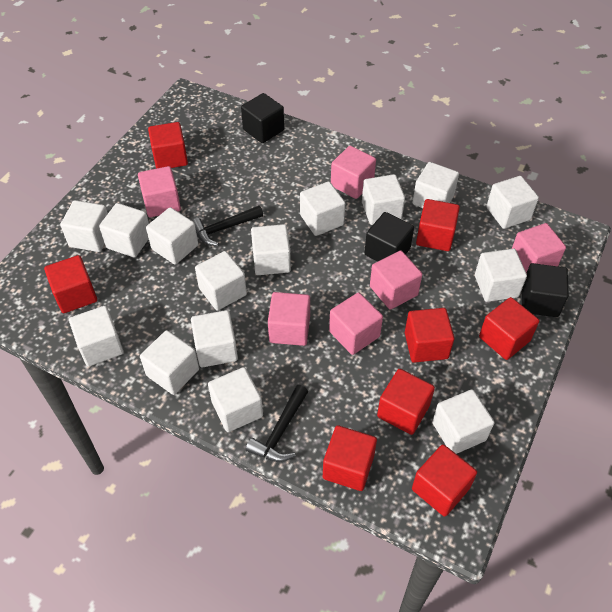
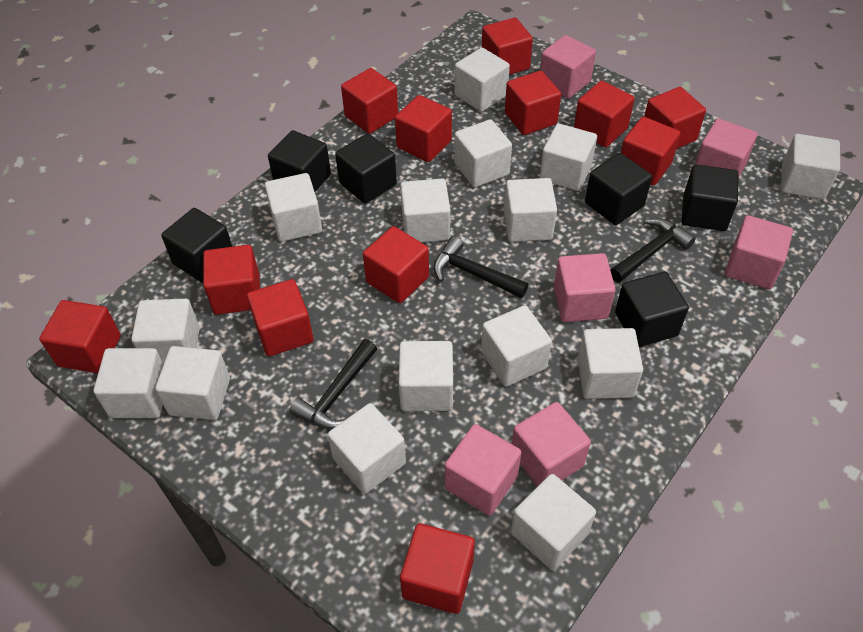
black cube: [241,93,284,143] [365,212,414,261] [522,263,569,317] = 3 -> [161,208,232,283] [268,130,331,192] [335,133,397,204] [585,153,652,225] [615,272,689,347] [682,164,739,231] = 6
black hammer: [192,205,263,246] [246,385,308,462] = 2 -> [289,339,377,429] [434,236,528,298] [611,218,696,283] = 3
red cube: [44,255,97,313] [148,122,188,169] [323,425,377,491] [377,369,435,435] [405,308,454,363] [412,444,477,517] [416,199,460,251] [479,297,539,360] = 8 -> [39,300,121,373] [203,245,260,315] [247,279,314,356] [341,68,398,134] [363,226,429,303] [395,95,452,162] [400,523,475,614] [482,18,533,75] [505,71,561,135] [574,81,635,148] [621,117,681,186] [644,87,706,149] = 12

